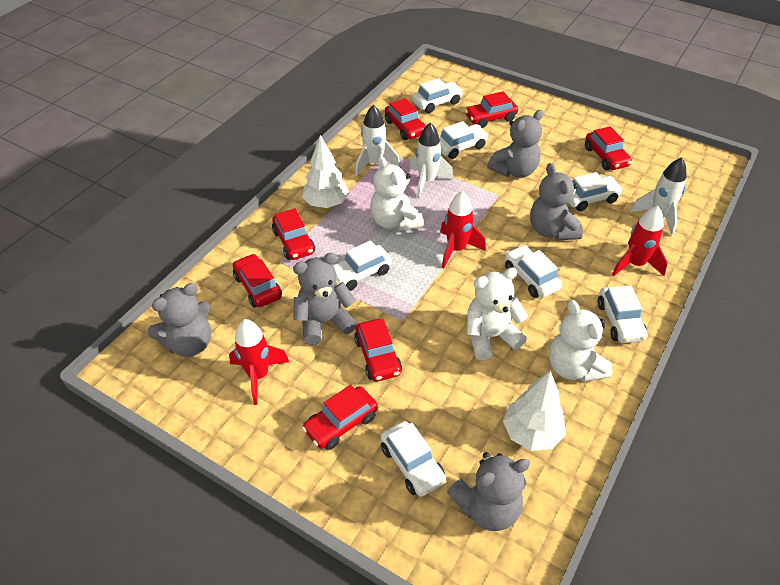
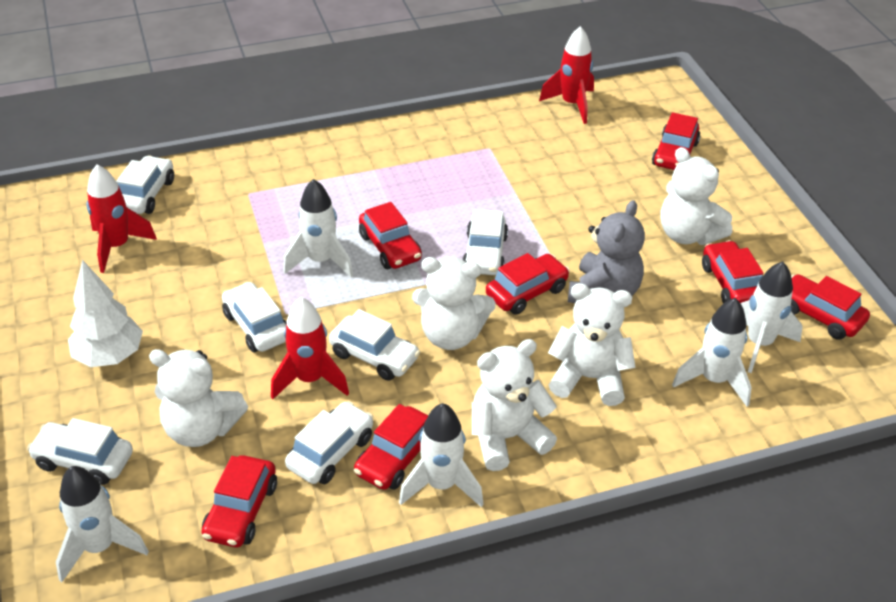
grey teddy bear: [147,283,211,357] [293,253,357,345] [447,452,530,531] [487,110,543,178] [530,163,583,241] = 5 -> [568,200,645,303] = 1
white car: [333,240,392,291] [381,421,446,497] [412,78,463,113] [439,121,489,159] [505,245,562,298] [568,172,623,211] [598,286,648,343] = 7 -> [27,418,133,485] [116,155,174,214] [222,282,286,352] [285,401,373,484] [329,309,420,381] [462,209,508,275] = 6
white rocket: [355,105,400,176] [409,123,453,199] [630,157,687,236] = 3 -> [56,466,149,582] [283,179,353,278] [399,403,484,507] [672,298,752,406] [741,262,803,373] = 5
white teddy bear: [370,156,423,231] [467,267,528,360] [549,300,612,382] = 3 -> [149,349,248,447] [412,257,496,350] [472,339,557,471] [548,283,636,406] [660,147,732,245] = 5
white tree: [302,135,349,208] [503,370,566,451] = 2 -> [68,260,143,367] = 1

